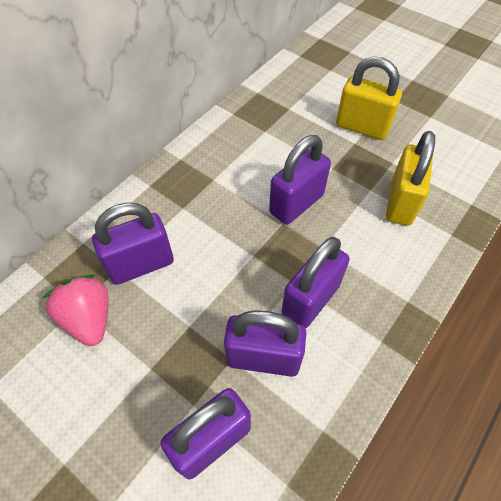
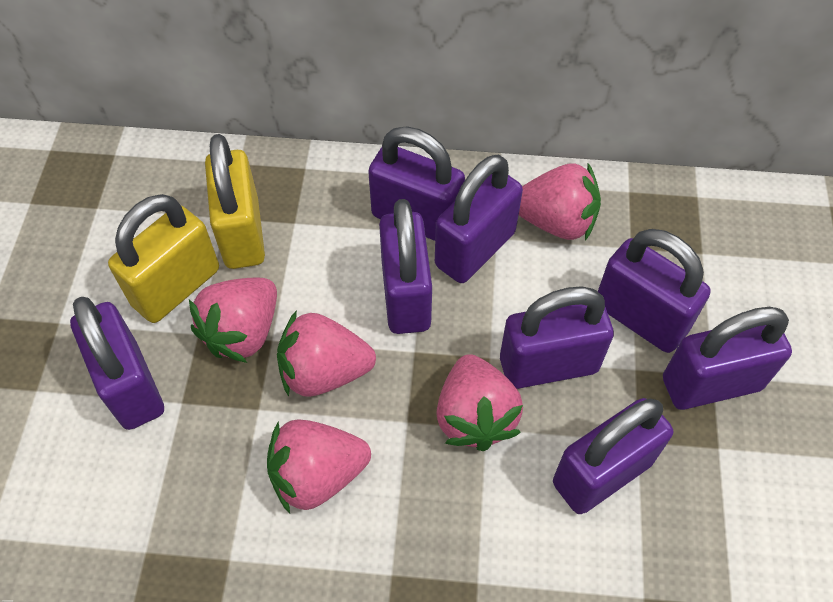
pink strawberry: [43,274,108,346] = 1 -> [189,278,277,363] [267,419,371,513] [277,310,376,397] [436,354,523,451] [519,163,601,240] = 5
purple padlock: [92,203,174,285] [160,388,251,479] [224,310,306,377] [269,135,331,225] [282,237,350,329] = 5 -> [70,297,164,430] [368,126,465,241] [379,199,432,334] [435,155,523,283] [500,286,614,389] [553,398,673,514] [598,229,711,353] [663,307,792,410] = 8

